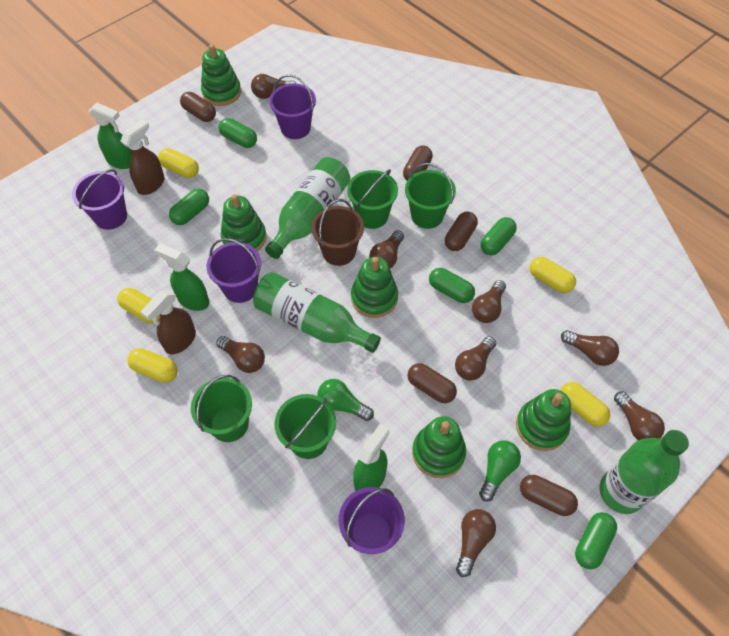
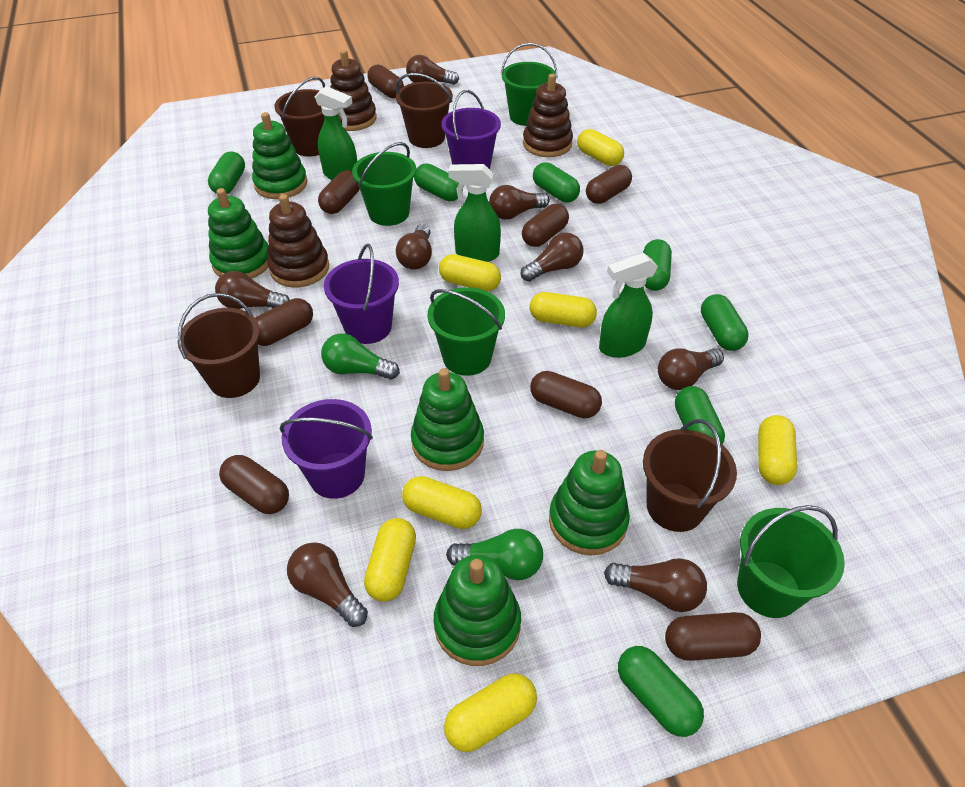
brown bucket: [311,199,364,266] = 1 -> [178,293,260,398] [274,77,325,157] [396,73,453,148] [643,419,737,532] = 4
brown capsule: [180,92,216,122] [403,145,433,181] [408,363,457,403] [445,211,478,251] [520,475,578,516] = 5 -> [219,455,289,514] [255,298,313,346] [318,170,360,214] [367,65,404,98] [522,204,569,247] [530,371,602,418] [586,165,632,204] [665,612,761,661] = 8
brown spray bottle: [120,120,165,195] [141,290,196,354] = 2 -> none = 0
brown stacking toy: none = 0 -> [267,194,329,287] [330,50,377,131] [523,74,573,157] = 3
green bottle: [253,272,381,353] [265,157,351,259] [599,430,689,514] = 3 -> none = 0
green capsule: [169,189,209,225] [219,118,257,148] [429,268,475,303] [480,217,517,255] [575,512,617,569] = 5 -> [208,152,245,194] [414,163,463,201] [533,162,580,202] [618,646,704,737] [643,239,672,291] [675,386,725,444] [701,294,749,351] = 7
purple bucket: [72,169,127,230] [207,238,261,303] [269,75,316,139] [339,487,405,554] = 4 -> [280,399,373,499] [324,244,399,344] [441,90,501,169] = 3
yellow capsule: [118,288,160,323] [127,348,178,383] [158,148,199,178] [530,257,576,293] [561,382,610,427] = 5 -> [364,518,416,602] [402,476,482,529] [439,254,501,291] [444,673,537,752] [530,292,597,327] [577,129,624,166] [758,415,797,485] = 7

